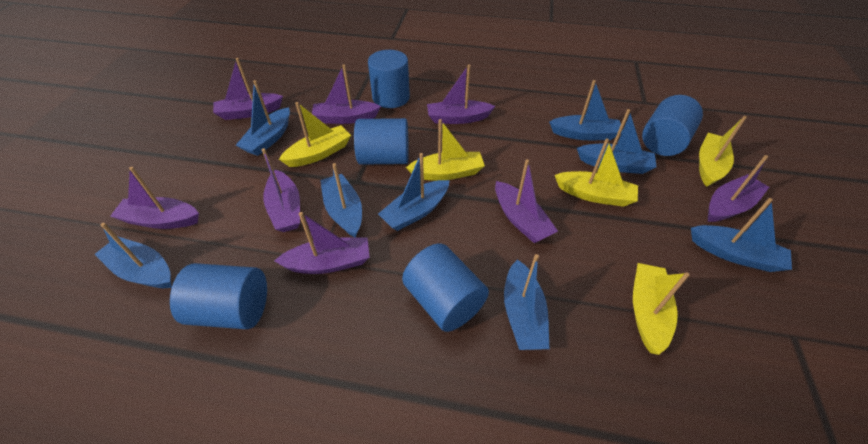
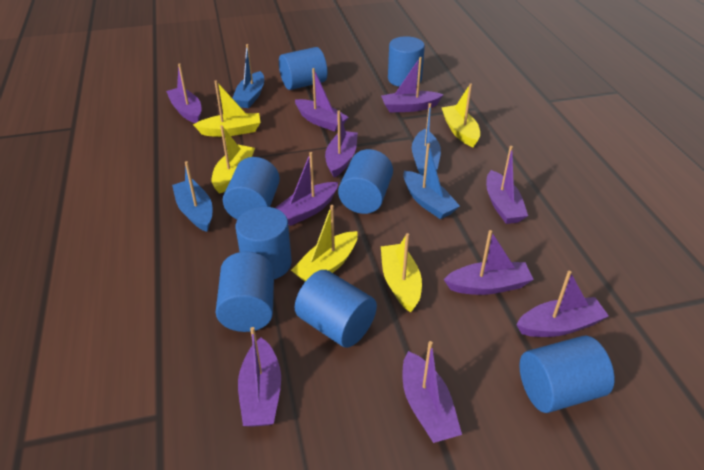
blue boat: [95,223,172,288] [236,80,290,156] [320,163,362,238] [378,153,450,231] [504,254,550,350] [549,80,623,140] [577,109,657,174] [691,198,792,272] = 8 -> [172,161,212,232] [232,44,264,108] [403,143,460,219] [412,103,441,175] = 4
blue cylinder: [170,263,267,329] [354,118,409,165] [368,50,410,108] [402,243,489,332] [642,95,703,156] = 5 -> [215,252,274,332] [223,157,280,219] [236,207,292,279] [279,47,327,90] [295,270,377,348] [338,149,393,214] [388,36,425,87] [519,336,614,413] = 8
purple boat: [110,167,199,229] [213,58,283,120] [262,148,300,232] [274,212,370,274] [312,64,381,124] [427,64,495,124] [495,159,558,243] [708,155,769,222] = 8 -> [166,63,201,123] [238,327,281,427] [275,152,338,226] [295,68,349,132] [325,111,358,178] [381,57,444,112] [403,341,462,443] [444,230,534,295] [486,146,528,224] [516,271,609,337] = 10

